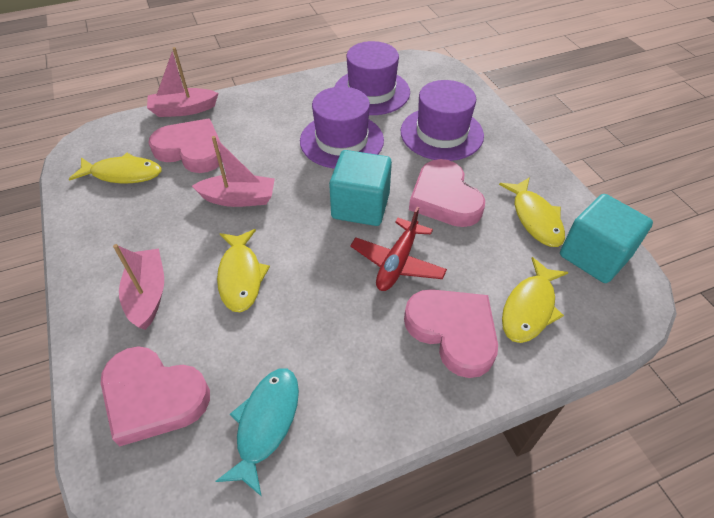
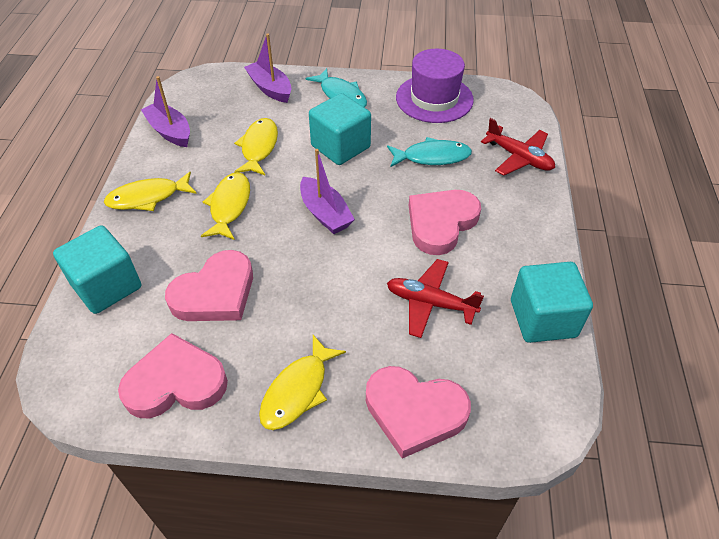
pink boat: [113,244,164,330] [147,47,218,117] [192,136,275,207] = 3 -> none = 0
purple boat: none = 0 -> [141,76,190,147] [244,34,291,103] [300,149,355,234] = 3
purple hat: [300,87,384,169] [335,41,410,115] [401,80,484,161] = 3 -> [396,49,474,123] = 1
red plane: [350,207,447,291] = 1 -> [387,259,484,338] [481,118,555,176] = 2
turquoise cube: [329,150,392,226] [560,194,653,283] = 2 -> [53,225,141,314] [309,93,371,165] [511,262,593,343] = 3
turquoise fish: [215,368,299,497] = 1 -> [305,68,367,107] [387,137,472,167] = 2

